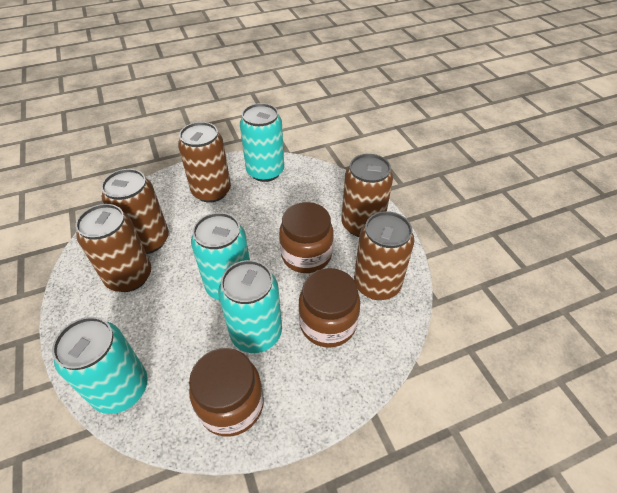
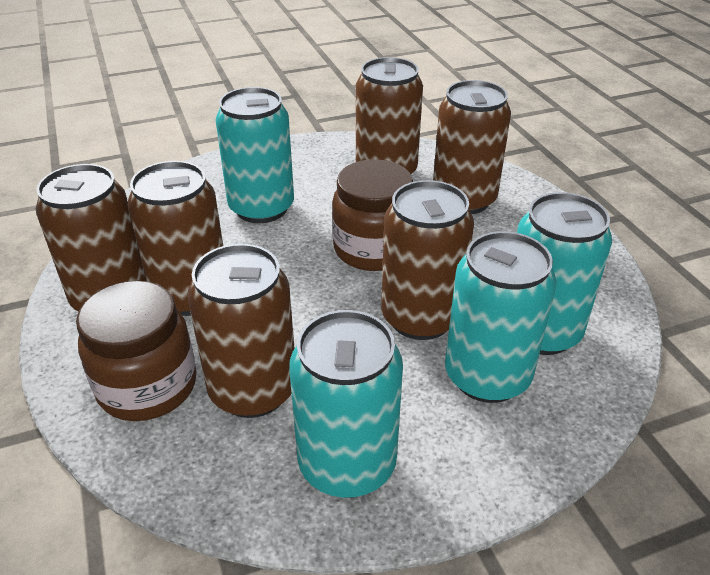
brown can: [75,204,151,292] [101,169,169,254] [178,122,231,203] [341,154,393,237] [354,211,415,300] = 5 -> [36,164,147,312] [127,161,223,316] [187,244,295,418] [356,57,423,174] [381,180,474,340] [433,80,511,214] = 6
brown jar: [189,348,264,437] [279,202,333,273] [298,268,360,348] = 3 -> [76,281,196,421] [332,159,413,271] = 2

